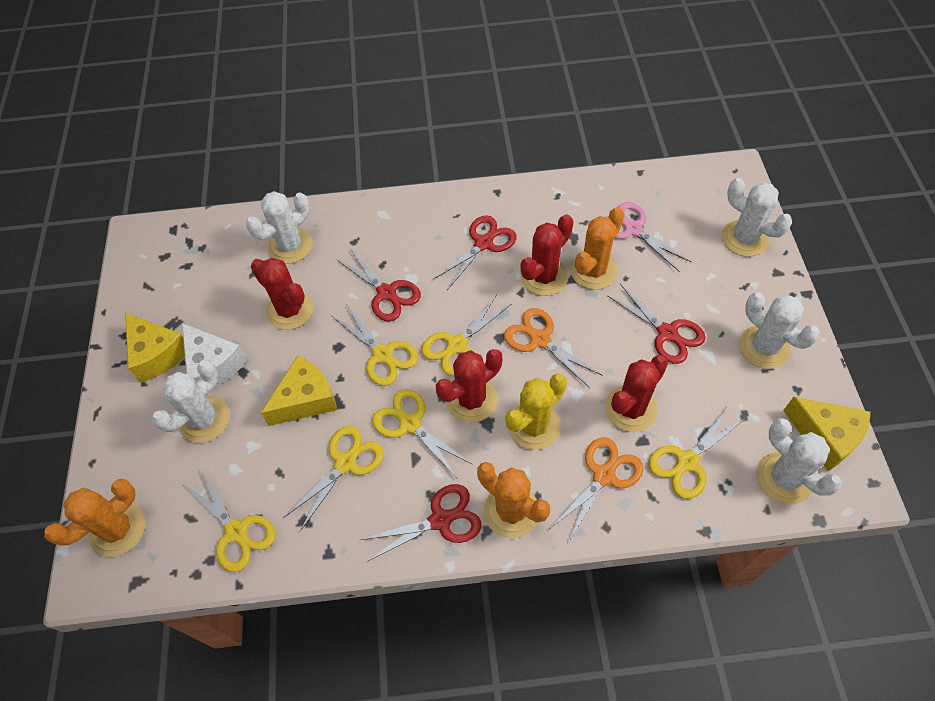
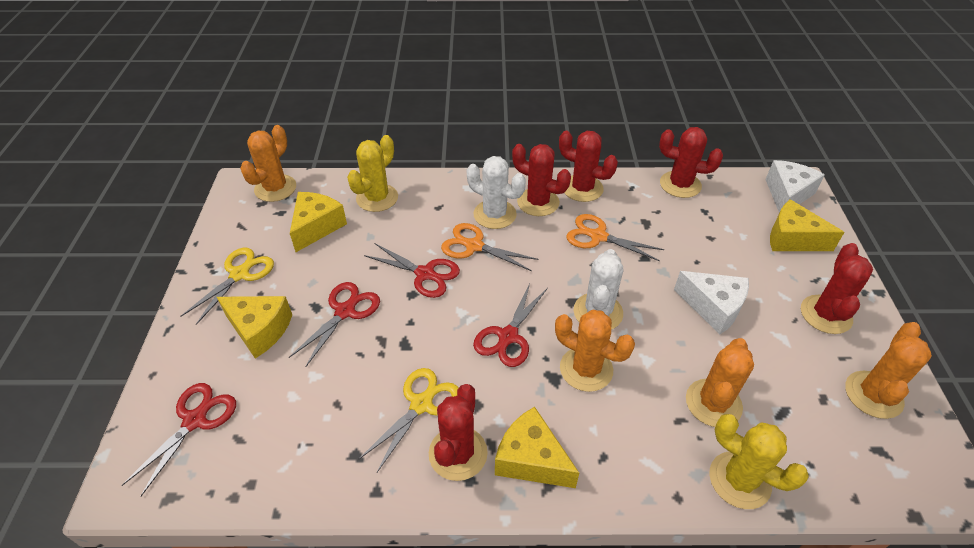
orange cactus: [44,479,145,557] [477,462,550,538] [570,207,624,290] = 3 -> [240,125,296,202] [555,310,635,392] [686,338,754,427] [845,322,932,419] = 4
pink scissors: [605,202,691,272] = 1 -> none = 0
red cactus: [251,258,313,330] [436,349,502,423] [521,214,573,296] [605,355,668,432] = 4 -> [429,384,488,481] [512,144,571,216] [559,131,618,202] [659,127,723,198] [801,243,873,334] = 5
white cactus: [152,360,230,443] [246,191,313,264] [721,178,792,257] [739,292,820,369] [756,418,842,505] = 5 -> [467,156,526,229] [574,249,623,330] = 2
white cheese: [182,323,248,388] = 1 -> [674,271,749,334] [765,160,825,213] = 2
yellow cactus: [505,374,567,450] = 1 -> [347,135,398,212] [709,414,809,509] = 2
yellow cheese: [125,312,185,383] [261,356,338,426] [783,397,871,471] = 3 -> [217,296,292,358] [290,192,347,252] [495,407,579,488] [770,199,844,251] = 4
yellow scissors: [182,469,276,573] [284,426,384,531] [332,304,418,386] [372,389,473,478] [421,295,511,376] [648,407,746,499] = 6 -> [181,248,274,325] [359,368,459,472] = 2

